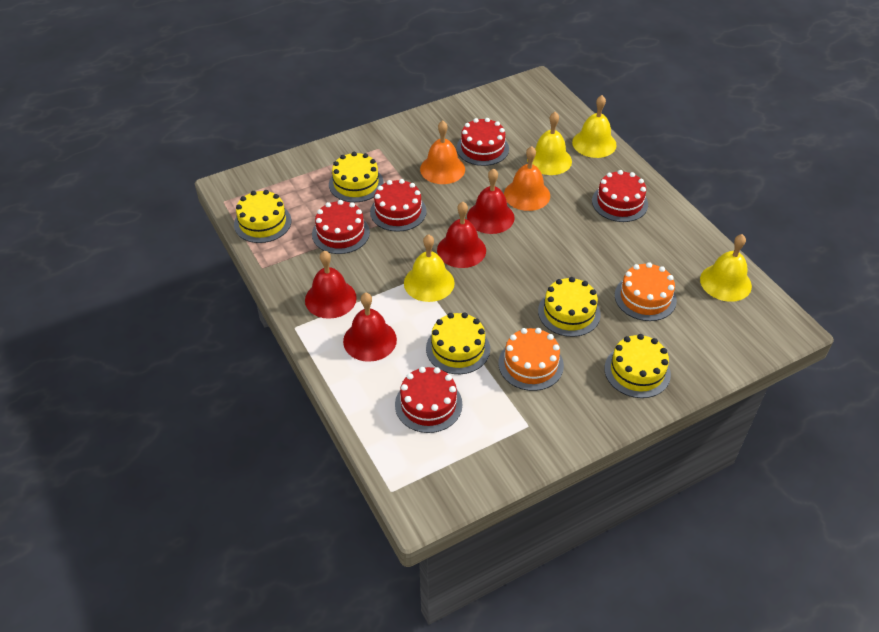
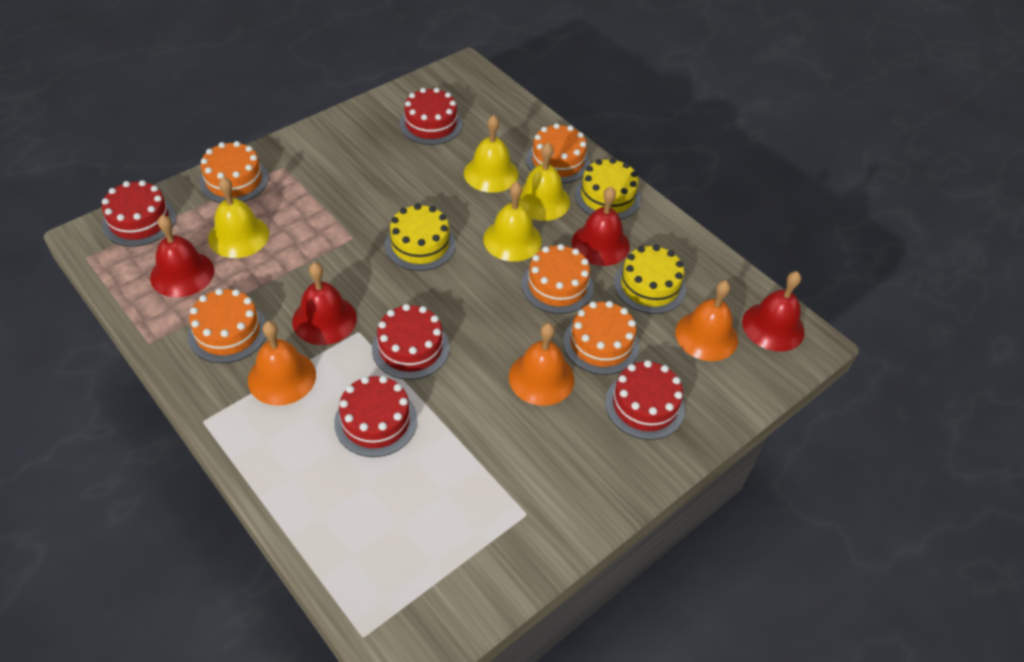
orange bell: [420,121,465,184] [504,146,550,211] = 2 -> [248,321,316,406] [509,323,574,406] [675,280,738,361] = 3
orange cake: [499,328,564,391] [615,262,677,321] = 2 -> [188,288,266,363] [199,141,269,203] [522,244,594,314] [526,123,590,183] [563,301,639,375] = 5
yellow cake: [234,190,291,243] [329,152,384,202] [426,312,490,374] [538,277,601,337] [604,334,671,398] = 5 -> [385,204,456,271] [575,158,641,219] [614,245,686,314] = 3

